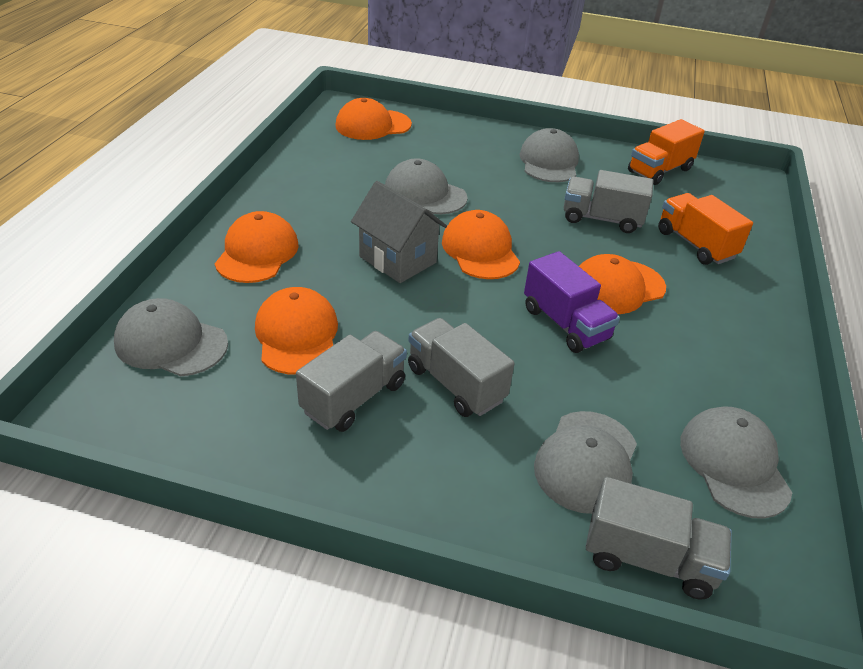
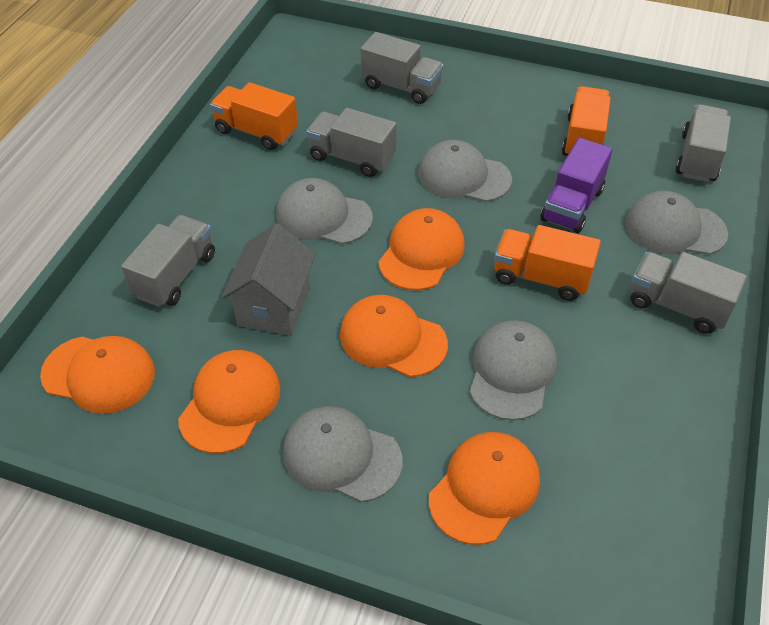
grey truck: [296,331,407,432] [408,318,515,417] [564,170,653,233] [586,477,732,599] = 4 -> [121,215,215,307] [306,108,397,177] [360,32,444,104] [630,252,747,334] [676,104,731,182] = 5
orange truck: [628,119,705,185] [658,193,753,265] = 2 -> [210,82,298,150] [494,225,601,301] [562,86,611,155] = 3

